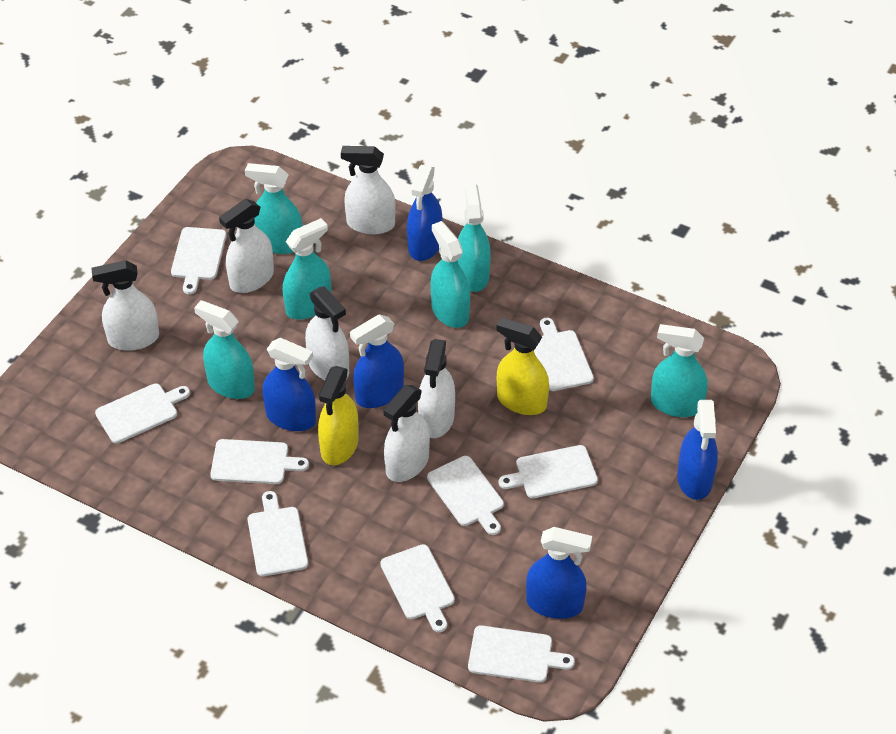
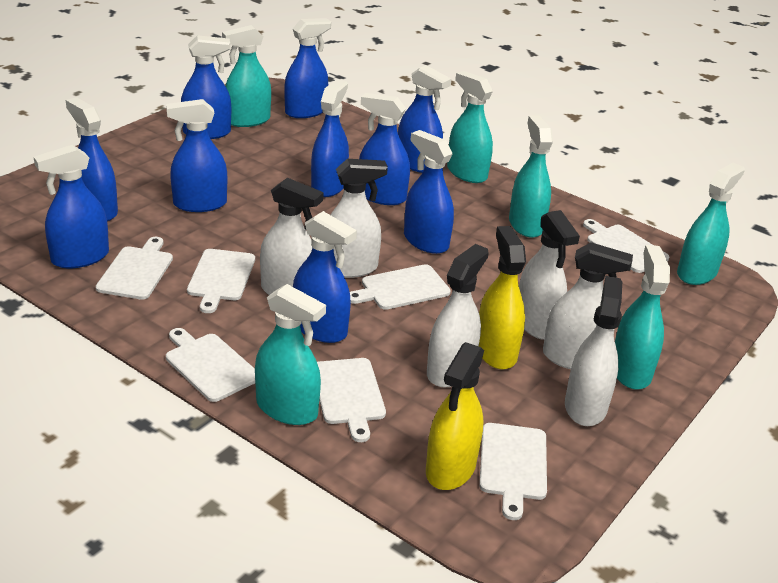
blue spray bottle: [262,338,316,431] [350,314,404,408] [407,165,443,261] [526,527,592,619] [677,400,718,500] = 5 -> [34,145,109,269] [66,97,118,221] [166,99,227,212] [181,35,231,139] [284,18,331,118] [293,211,357,343] [311,79,349,197] [359,93,410,205] [398,65,452,173] [404,130,454,254] = 10
white cutting board: [95,383,190,443] [171,227,226,294] [210,439,309,484] [248,491,308,576] [380,544,455,632] [427,456,504,535] [468,625,575,683] [499,445,598,498] [534,318,594,391] = 9 -> [95,237,173,300] [166,328,255,402] [187,249,255,313] [317,358,386,442] [350,264,451,310] [479,423,547,520] [583,219,670,273] = 7

